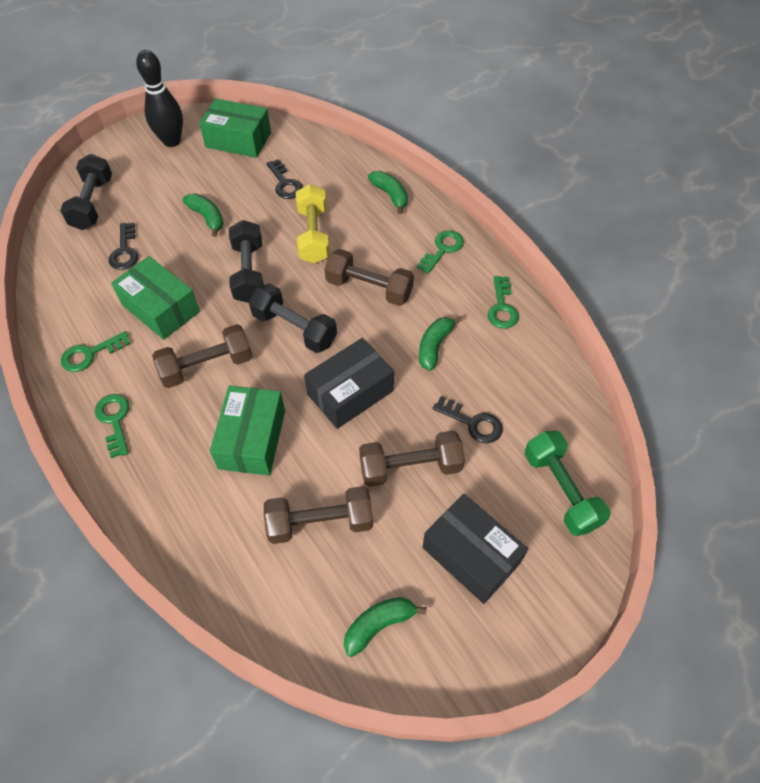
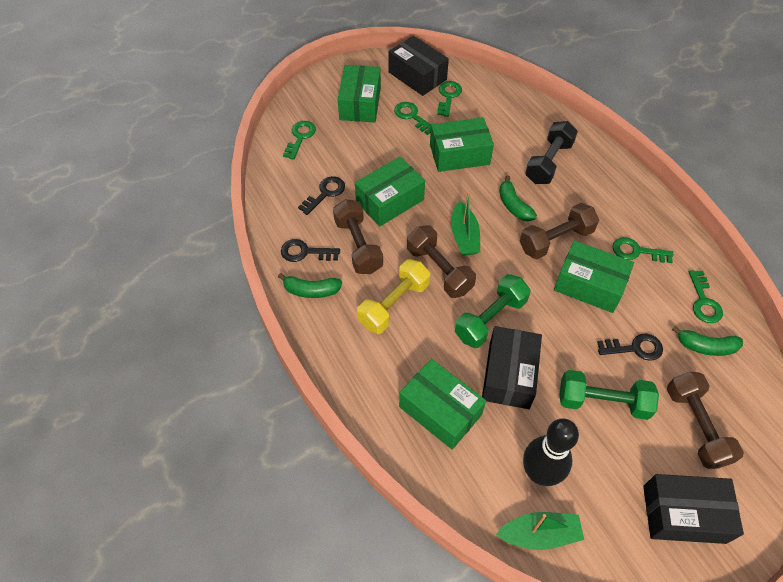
black box: [304,338,394,429] [422,494,528,604] = 2 -> [388,36,449,96] [482,326,542,409] [643,474,744,544] = 3
black dumbbell: [60,154,112,230] [229,220,264,303] [249,284,337,353] = 3 -> [525,121,578,184] = 1
green banana: [183,194,224,237] [344,597,427,657] [368,171,408,214] [419,316,462,371] = 4 -> [278,273,342,298] [499,175,537,221] [672,326,743,356] = 3
green boat: none = 0 -> [451,192,480,256] [496,512,584,550] = 2
green box: [111,256,200,340] [199,98,271,158] [210,385,285,476] = 3 -> [338,65,381,123] [355,157,425,226] [399,359,486,449] [430,117,494,172] [554,240,634,313] = 5
green dumbbell: [525,430,611,536] = 1 -> [455,274,531,348] [559,370,659,420] = 2
green key: [61,331,131,372] [95,394,129,458] [417,230,464,274] [488,276,519,329] = 4 -> [283,121,316,159] [394,102,431,135] [437,81,462,117] [613,237,673,263] [689,270,723,323] = 5

